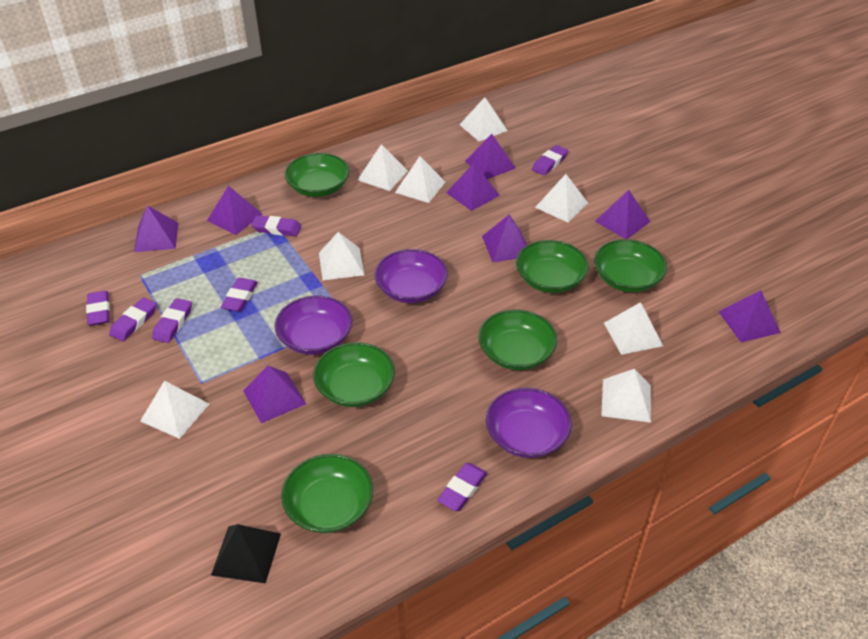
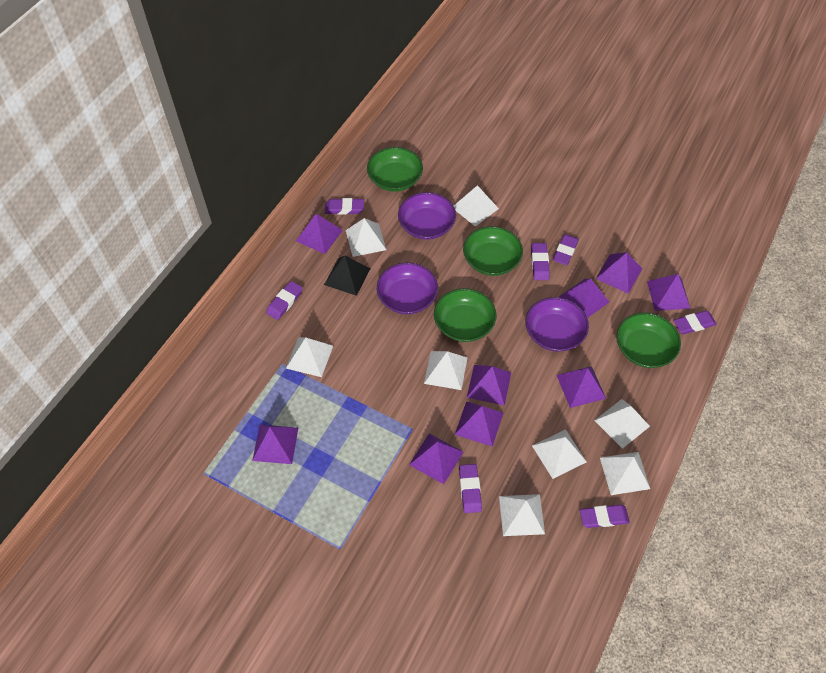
green bowl: [281,454,373,533] [284,153,349,197] [313,342,395,407] [478,310,557,370] [516,240,589,293] [594,239,667,292] = 6 -> [367,147,423,192] [434,288,497,342] [463,226,523,276] [616,313,681,368] = 4
purple pyramid: [134,205,178,252] [207,186,263,235] [243,366,306,423] [446,163,500,211] [465,134,516,179] [482,214,527,262] [595,190,650,239] [719,290,781,342] = 8 -> [252,425,298,464] [296,214,343,254] [409,434,463,484] [455,401,503,447] [467,365,511,406] [556,366,606,408] [559,279,609,318] [596,252,642,294] [647,274,690,311] = 9

